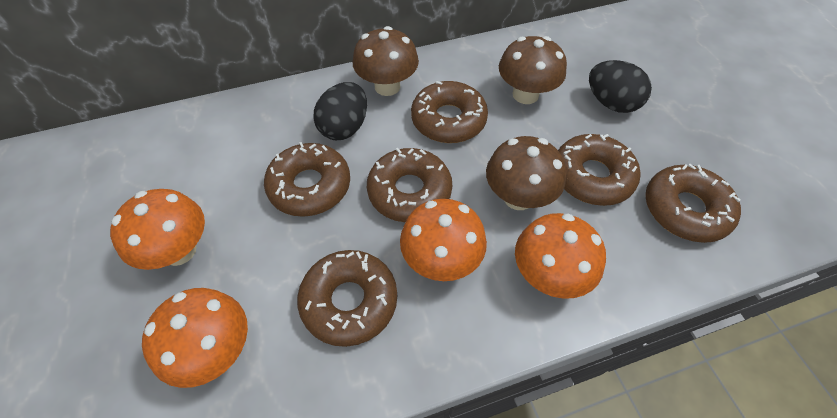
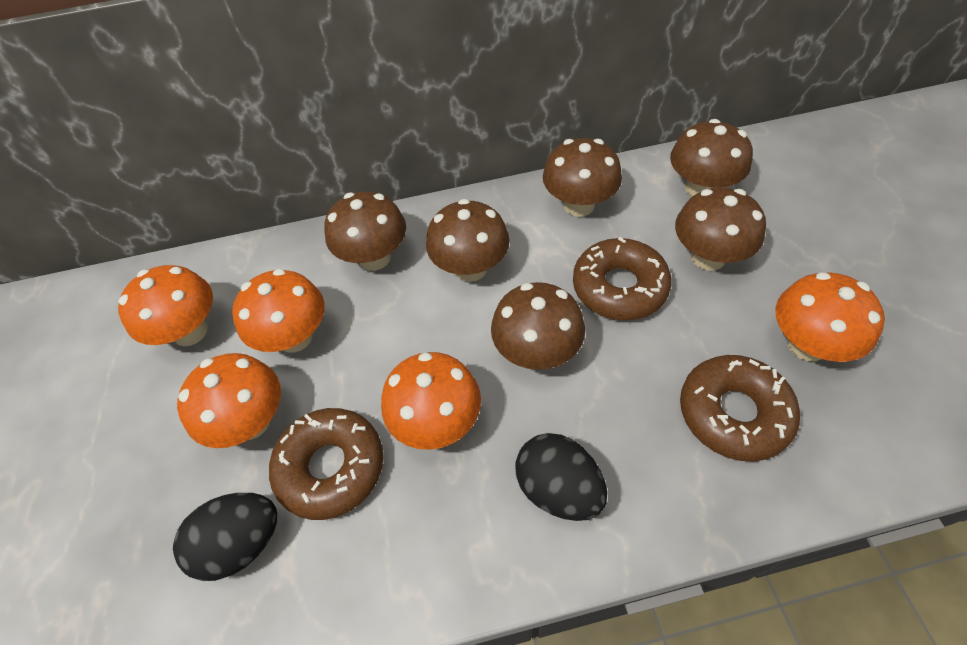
brown donut: [264,142,350,217] [297,250,397,347] [367,148,452,222] [411,81,488,143] [558,134,640,206] [645,164,741,243] = 6 -> [269,408,383,520] [573,237,672,321] [680,355,800,462] = 3
brown mushroom: [353,26,419,96] [486,136,566,210] [499,36,567,104] = 3 -> [324,191,406,271] [426,199,510,282] [491,282,585,370] [543,138,622,217] [670,119,753,197] [675,187,766,271] = 6
orange mushroom: [110,189,205,270] [142,288,248,388] [400,199,487,281] [515,213,606,299] = 4 -> [118,265,213,346] [177,353,281,448] [232,269,325,353] [381,352,481,450] [775,272,885,362] = 5

